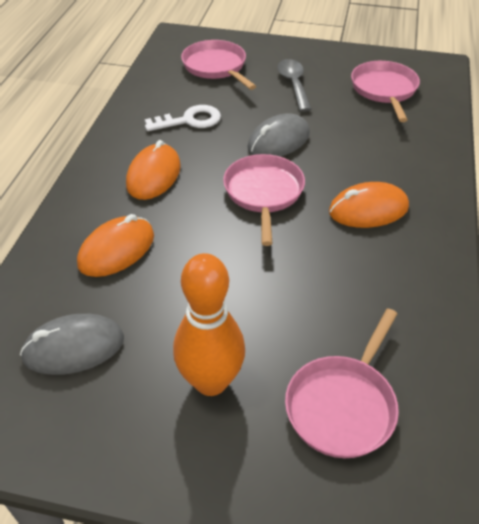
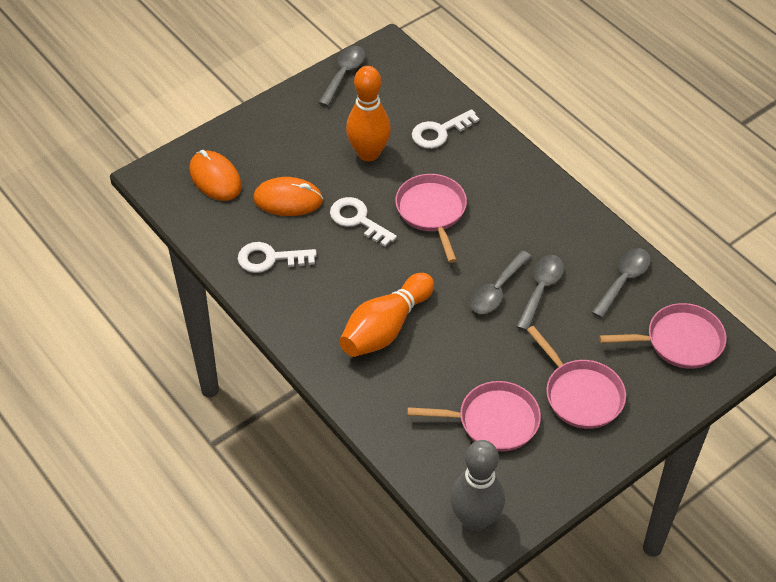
grey bowling pin: none = 0 -> [451,440,505,531] = 1
grey mouse: [20,314,124,375] [247,113,310,157] = 2 -> none = 0
grey spoon: [277,59,311,112] = 1 -> [318,46,365,106] [470,250,532,314] [516,255,564,331] [591,248,651,318] = 4
orange bowling pin: [173,253,245,396] = 1 -> [339,273,434,357] [346,66,391,161] = 2
orange mouse: [77,214,154,277] [126,140,181,200] [329,182,409,228] = 3 -> [189,150,242,201] [253,177,323,216] = 2
white key: [145,105,221,131] = 1 -> [238,242,317,273] [330,197,397,247] [412,109,479,149] = 3

